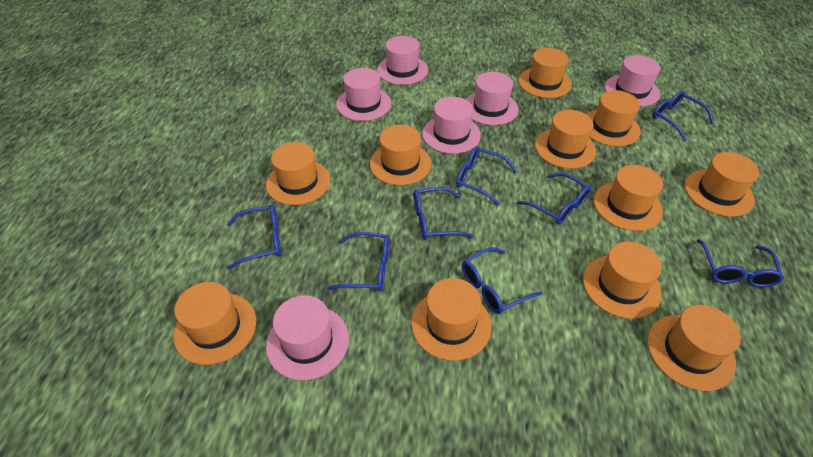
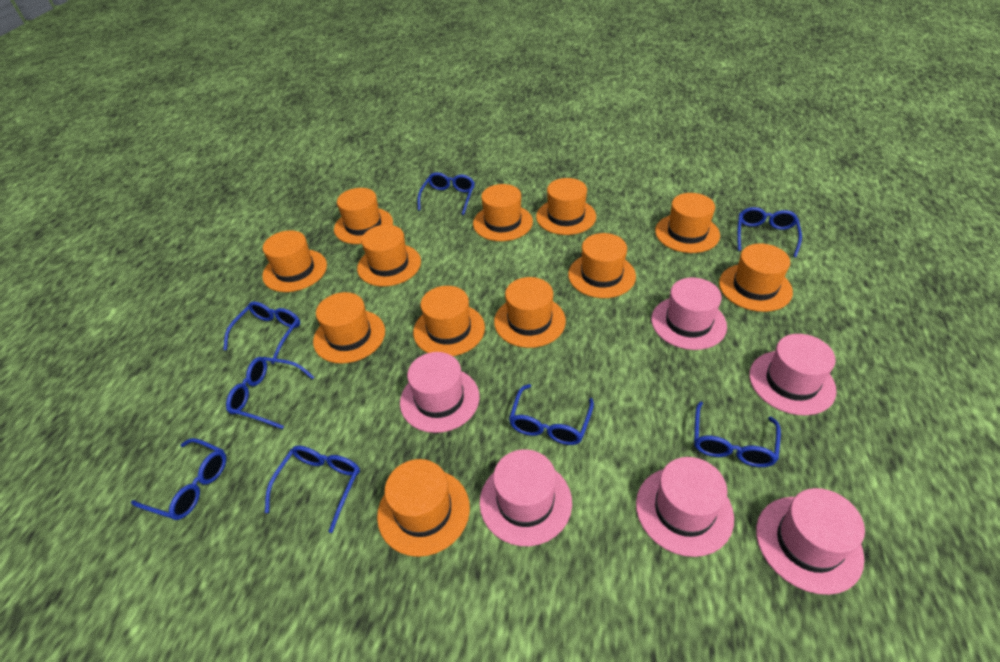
orange hat: [173,282,256,365] [266,142,330,205] [370,125,431,185] [411,278,492,361] [518,48,572,98] [535,110,596,169] [583,242,662,319] [586,90,641,147] [594,165,663,231] [647,305,741,391] [685,152,759,217] = 11 -> [262,230,327,292] [313,292,385,364] [334,188,393,244] [357,225,421,286] [377,459,470,557] [413,286,485,356] [473,184,533,241] [494,277,566,348] [536,178,596,235] [568,233,636,298] [655,193,720,253] [719,244,793,312] = 12

